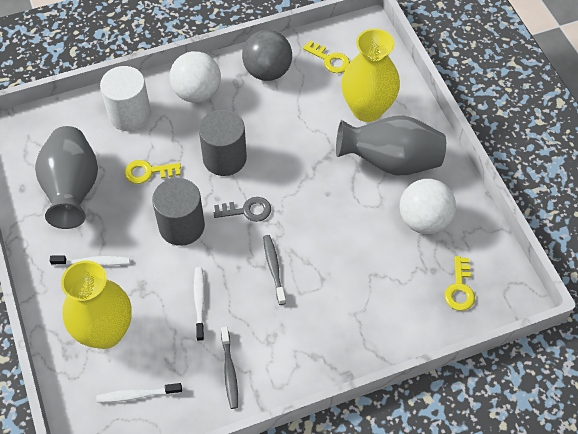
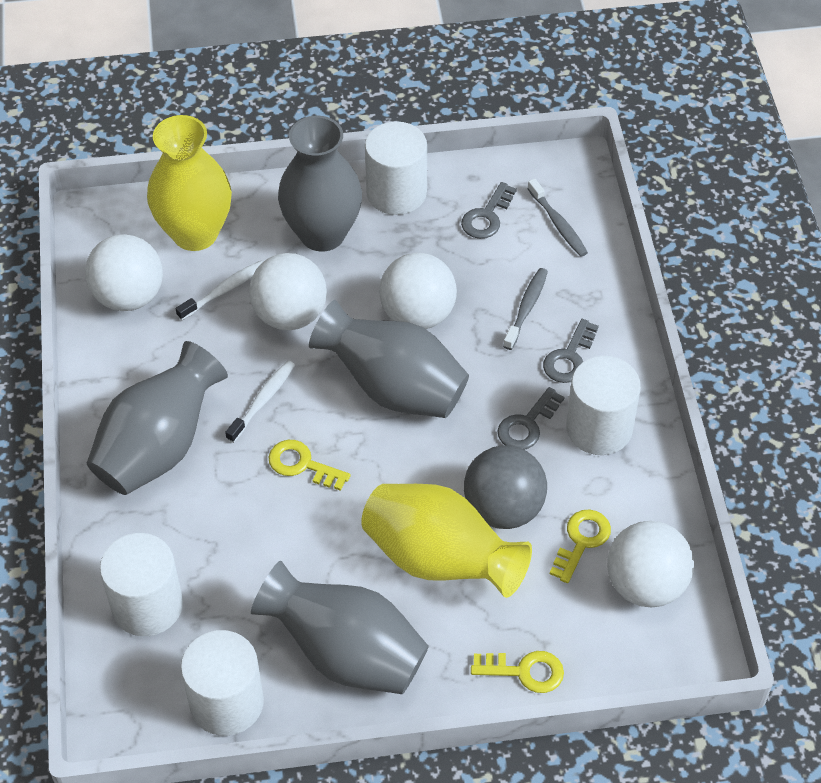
grey cylinder: [152,178,205,246] [199,110,247,176] = 2 -> none = 0
grey key: [214,197,271,222] = 1 -> [461,182,517,239] [498,387,564,450] [543,319,599,383] = 3
grey vase: [35,126,98,229] [336,116,446,175] = 2 -> [87,341,228,495] [251,561,429,694] [278,116,362,252] [309,300,469,418] = 4
white ball: [170,51,221,103] [400,179,456,234] = 2 -> [85,234,163,311] [249,253,327,330] [379,253,457,329] [607,521,694,607] = 4
white cylinder: [100,66,151,131] = 1 -> [100,533,183,636] [181,630,264,736] [365,121,427,215] [566,356,641,455] = 4
white toothbrush: [50,255,130,266] [97,383,182,403] [193,267,205,341] = 3 -> [176,260,262,320] [225,360,295,443] = 2

